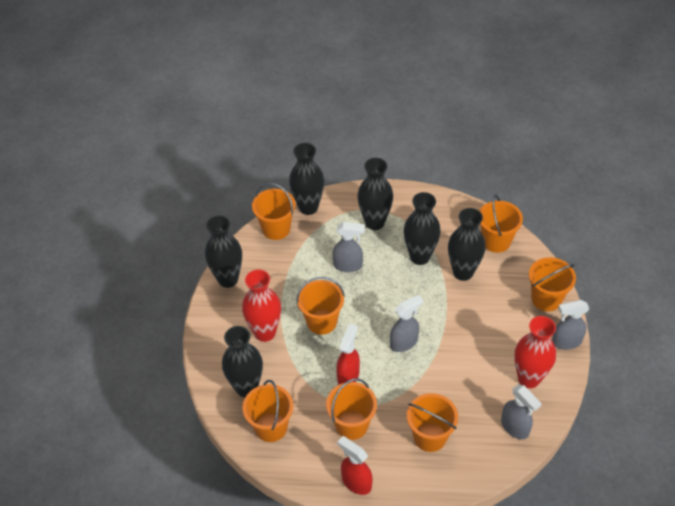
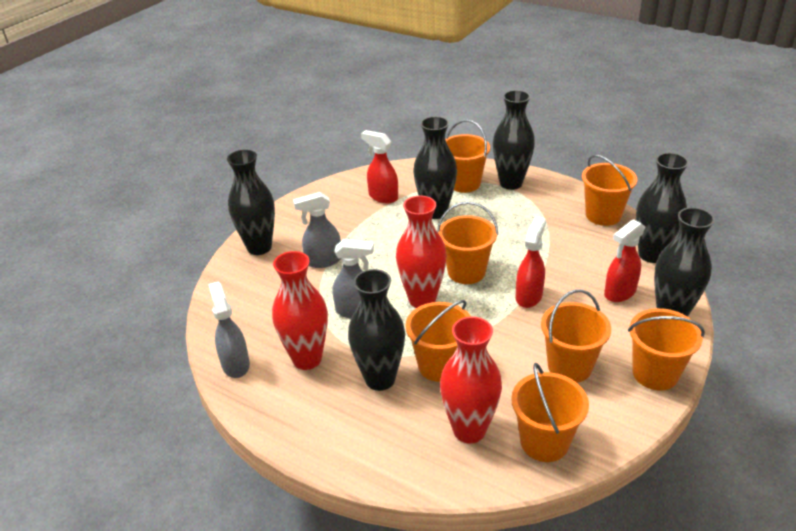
grey spray bottle: [332,222,365,272] [390,295,423,352] [501,384,542,440] [552,300,589,350] = 4 -> [208,281,250,378] [293,192,341,268] [333,239,374,319] = 3
red spray bottle: [336,324,360,385] [337,436,373,495] = 2 -> [361,130,398,203] [515,216,546,308] [604,219,645,302] = 3
red vase: [242,269,281,342] [514,316,556,388] = 2 -> [272,251,328,370] [396,196,447,308] [440,316,502,444] = 3

